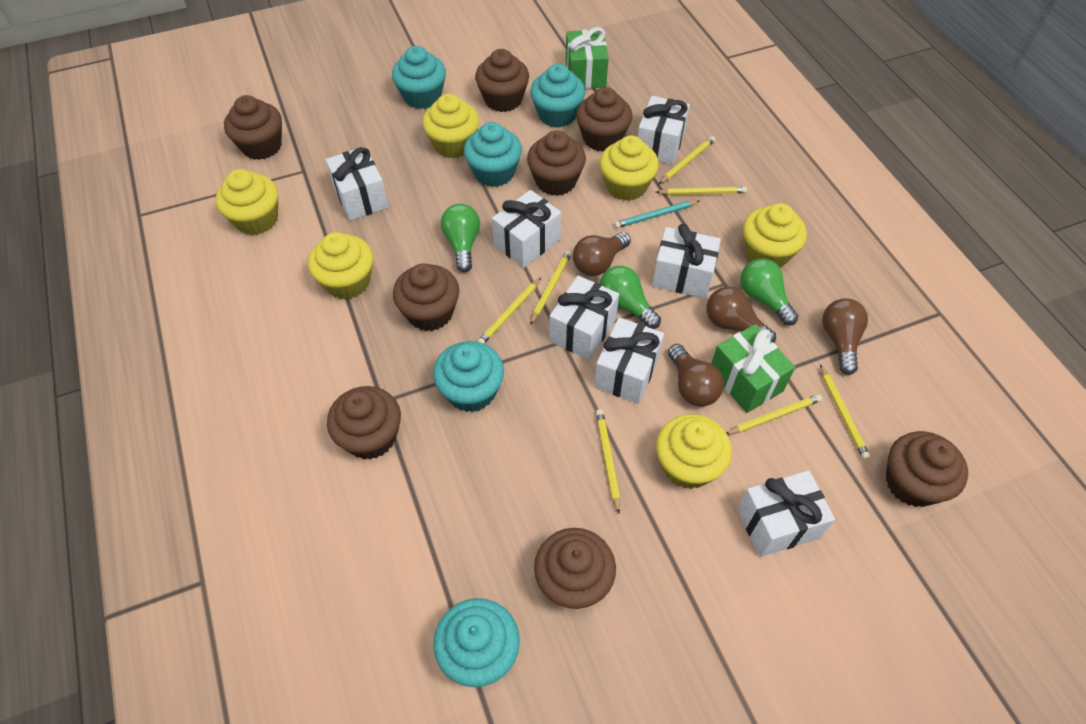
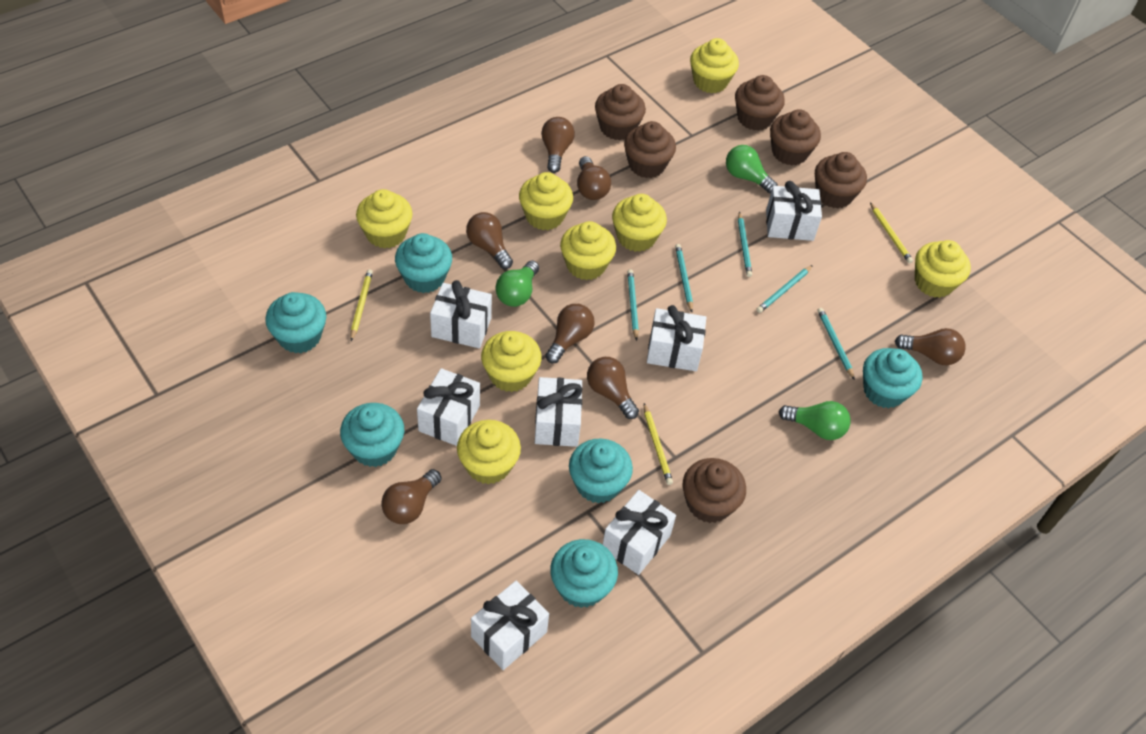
brown cupcake: [224,95,282,160] [327,386,401,459] [393,263,459,331] [475,49,529,112] [527,130,586,196] [534,528,616,609] [576,87,633,152] [886,431,968,507] = 8 -> [595,84,646,140] [624,121,676,178] [683,458,746,523] [735,75,785,131] [770,109,821,166] [815,152,867,208] = 6
brown light bulb: [573,232,631,276] [668,344,724,407] [706,287,776,343] [822,298,868,375] = 4 -> [381,469,441,524] [466,212,513,269] [541,117,575,173] [545,304,595,363] [577,156,611,200] [587,357,639,419] [895,328,966,365] = 7
green gift: [566,27,609,89] [711,324,795,413] = 2 -> none = 0
turquoise cupcake: [392,46,446,109] [433,341,504,412] [433,598,520,687] [464,122,522,187] [530,64,585,128] = 5 -> [265,292,326,353] [340,403,404,467] [395,233,452,293] [550,539,618,608] [569,438,633,504] [863,348,922,408] = 6
turquoise pencil: [614,201,699,228] = 1 -> [627,269,639,341] [675,244,693,312] [738,212,752,277] [756,265,813,313] [817,308,855,380] = 5
yellow cupcake: [216,169,278,235] [308,232,373,300] [422,94,479,158] [600,135,659,201] [656,414,732,489] [743,203,807,267] = 6 -> [356,189,413,249] [457,420,521,484] [481,331,542,392] [519,172,573,230] [560,221,616,280] [612,194,667,252] [690,38,739,93] [915,240,971,298] = 8
yellow pencil: [477,277,542,344] [530,250,572,325] [596,409,620,513] [656,187,747,195] [659,136,715,184] [726,394,822,435] [820,364,870,460] = 7 -> [351,269,373,341] [644,403,673,485] [870,202,913,263] = 3

